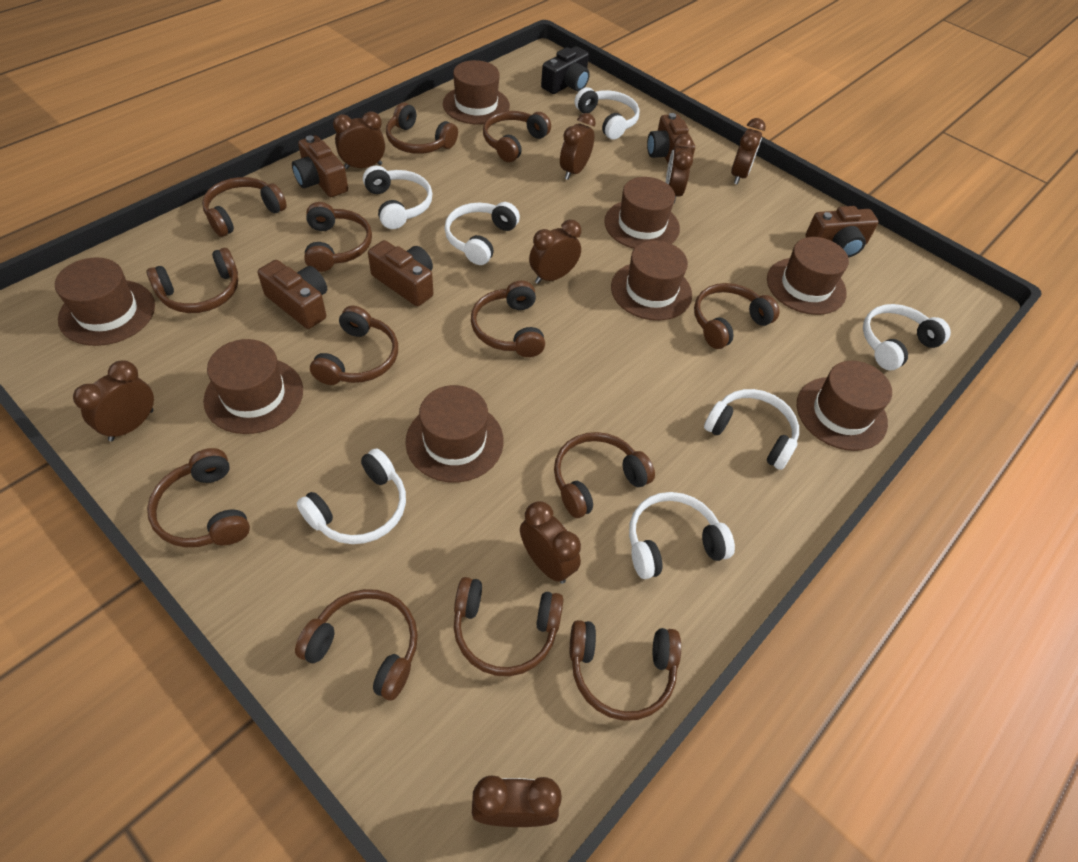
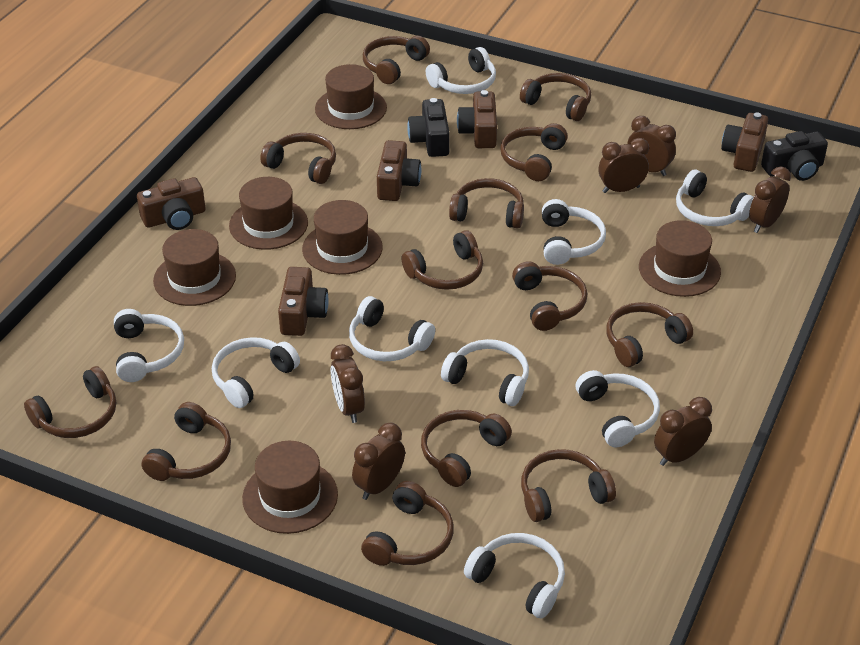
black camera: [541,46,590,94] = 1 -> [407,98,450,157] [761,131,828,181] = 2
brown clock: [73,360,154,441] [333,111,385,169] [472,776,562,827] [520,501,581,584] [529,220,581,284] [560,113,596,180] [666,134,693,204] [731,118,766,184] = 8 -> [331,344,365,423] [352,423,405,500] [598,138,649,193] [627,116,676,176] [654,397,712,466] [749,167,791,233] = 6
brown hat: [55,257,155,346] [203,339,303,434] [405,385,504,482] [443,60,510,125] [604,177,680,249] [611,240,692,321] [767,237,849,315] [797,361,892,451] = 8 -> [153,229,236,306] [229,177,308,250] [242,441,338,534] [302,200,383,275] [315,64,387,129] [639,220,721,297] = 6
white headphones: [297,448,406,544] [363,166,433,229] [444,202,520,265] [575,87,640,140] [629,492,735,579] [704,389,799,470] [863,304,951,370] = 7 -> [114,309,184,382] [212,337,300,408] [349,296,435,361] [426,47,496,94] [441,339,529,406] [464,533,565,619] [542,199,606,265] [576,370,660,447] [676,170,754,226] = 9

